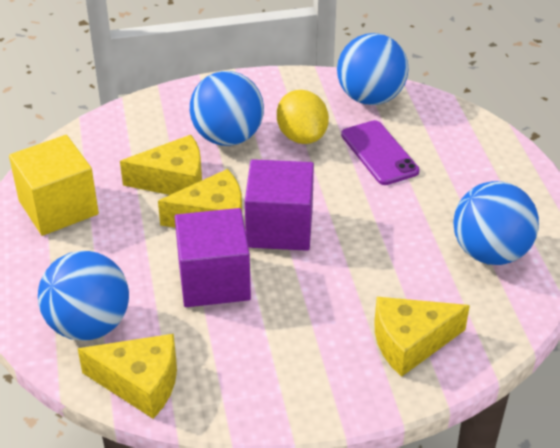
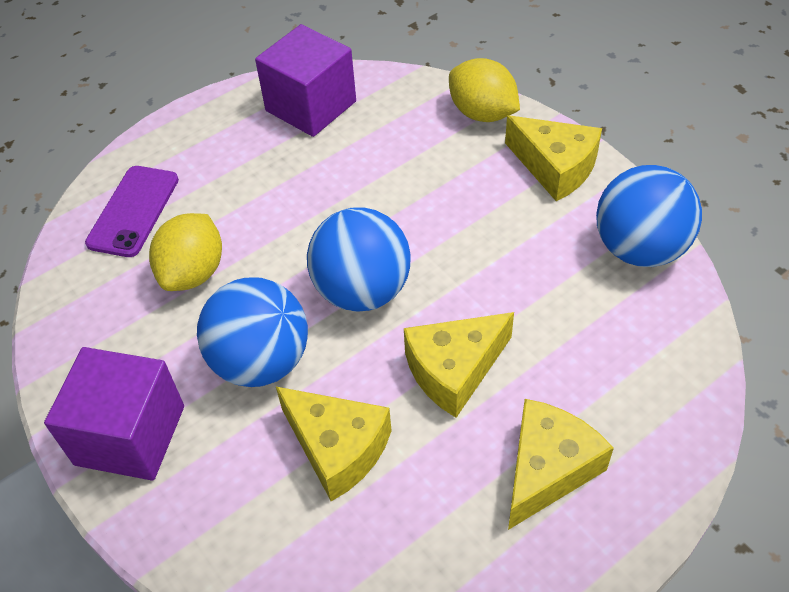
blue ball: [38,251,129,341] [190,71,264,146] [337,33,409,105] [453,181,539,265] = 4 -> [197,277,308,387] [307,207,410,312] [596,165,702,267] = 3
yellow cube: [9,135,99,236] = 1 -> none = 0
yellow lemon: [277,90,329,144] = 1 -> [149,213,222,291] [449,58,520,122] = 2

